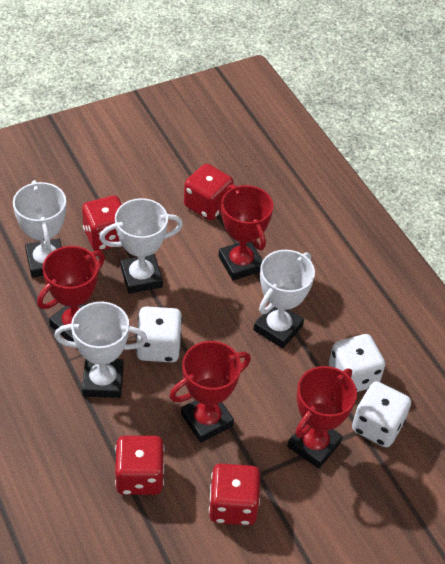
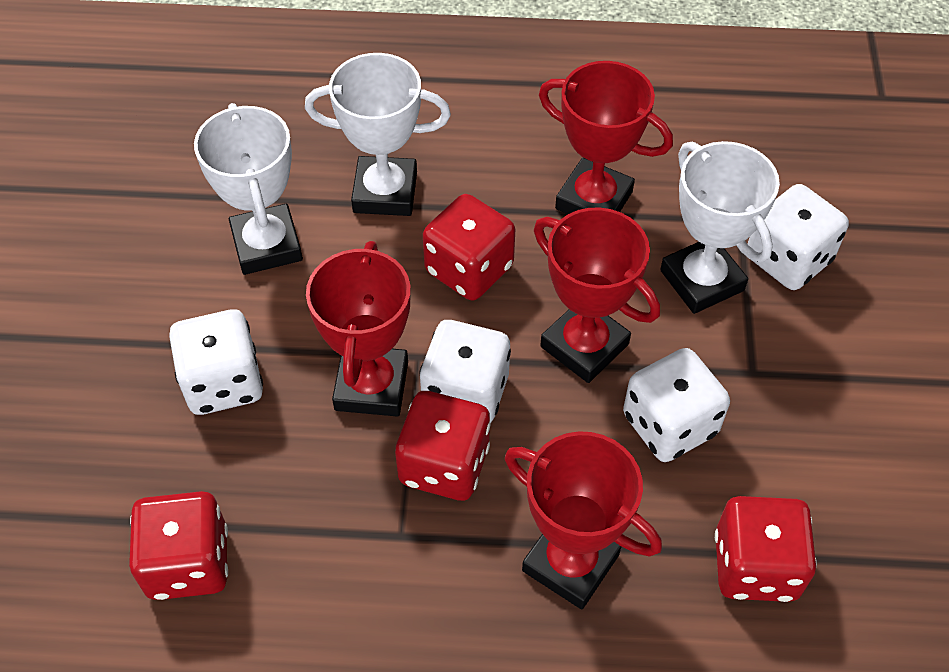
white dice: [136,306,182,362] [329,334,385,392] [352,381,411,447] = 3 -> [169,309,263,415] [419,320,511,424] [623,348,730,462] [748,184,849,290] = 4
white trophy: [13,180,66,278] [54,302,147,398] [99,198,183,294] [254,250,315,348] = 4 -> [194,103,303,275] [305,53,451,216] [660,141,780,314] = 3

